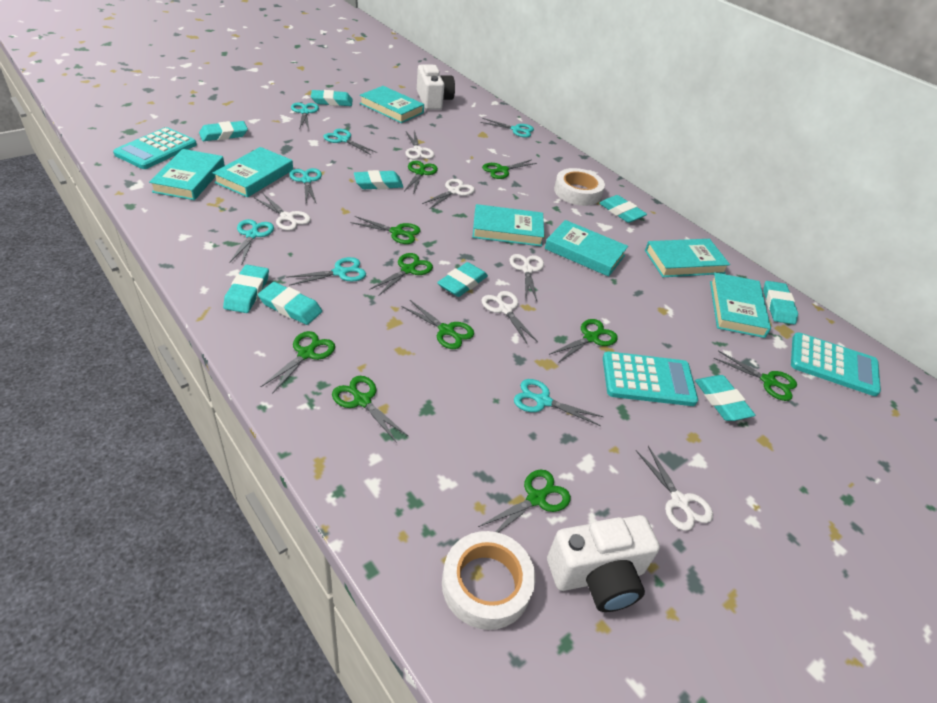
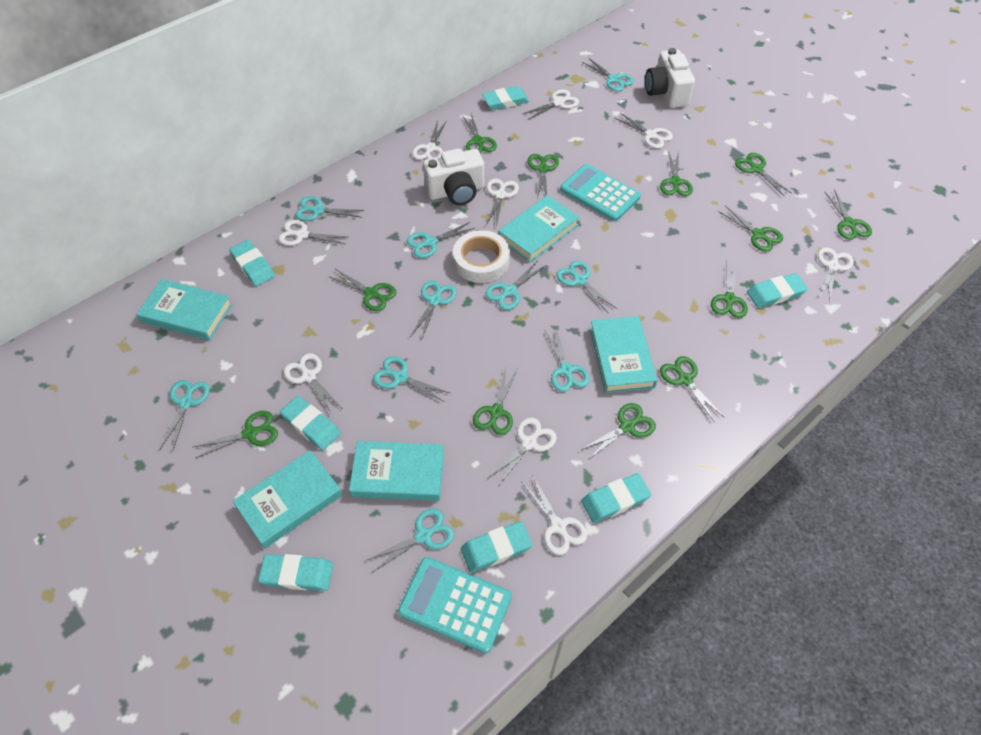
green scissors: [261,331,335,394] [332,376,408,443] [350,216,420,244] [369,253,433,296] [401,300,474,349] [404,161,438,192] [478,470,571,532] [482,160,537,179] [549,319,618,363] [714,351,797,401] = 10 -> [193,411,278,458] [328,269,397,311] [462,114,497,153] [473,368,517,435] [527,154,559,198] [580,403,656,460] [660,151,693,196] [660,356,725,423] [711,261,748,318] [718,206,783,251] [735,153,791,196] [825,189,872,240] = 12
turquoise book: [149,149,225,200] [213,147,293,197] [360,86,424,123] [473,204,544,247] [545,220,628,277] [645,239,730,277] [710,272,771,338] = 7 -> [136,279,232,340] [233,450,342,548] [349,441,444,501] [498,195,579,262] [590,316,658,393] = 5
turquoise calculator: [113,127,197,169] [603,351,698,406] [791,333,881,396] = 3 -> [398,557,512,653] [560,164,641,221] = 2
turquoise eraser: [199,121,248,141] [223,265,269,313] [258,282,322,325] [311,90,352,106] [354,170,403,189] [437,262,488,297] [599,195,647,223] [695,375,755,421] [763,281,798,324] = 9 -> [229,240,275,286] [258,554,333,591] [280,396,341,450] [461,521,532,573] [482,86,529,110] [581,473,651,523] [747,273,808,308] = 7
turquoise scissors: [229,219,274,265] [286,257,366,286] [289,168,322,204] [291,103,319,129] [323,129,377,155] [480,118,534,138] [514,379,604,426] = 7 -> [159,380,210,452] [295,196,365,221] [365,508,454,572] [373,356,450,402] [407,222,475,258] [410,280,457,338] [485,260,546,310] [544,329,590,392] [556,261,617,314] [582,58,634,91] = 10
white scissors: [255,194,311,231] [405,130,434,159] [422,179,475,209] [482,291,538,345] [509,254,544,301] [636,446,713,531] = 6 -> [278,220,348,246] [284,353,343,415] [412,120,447,160] [486,179,519,227] [489,418,557,485] [521,475,587,555] [523,89,579,120] [614,113,673,148] [818,247,854,303] = 9
white tape: [442,531,535,630] [554,168,605,206] = 2 -> [453,230,510,283] = 1

